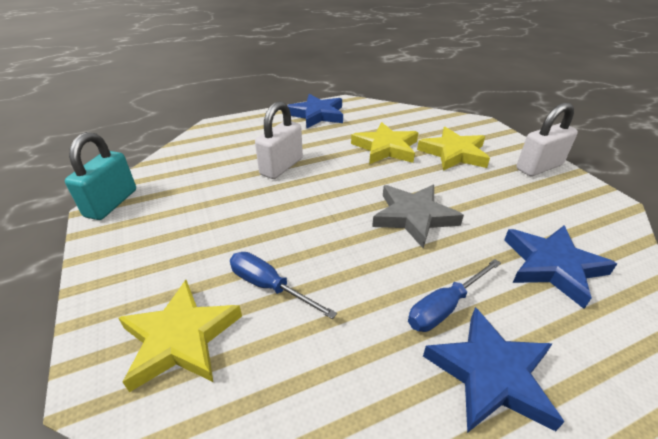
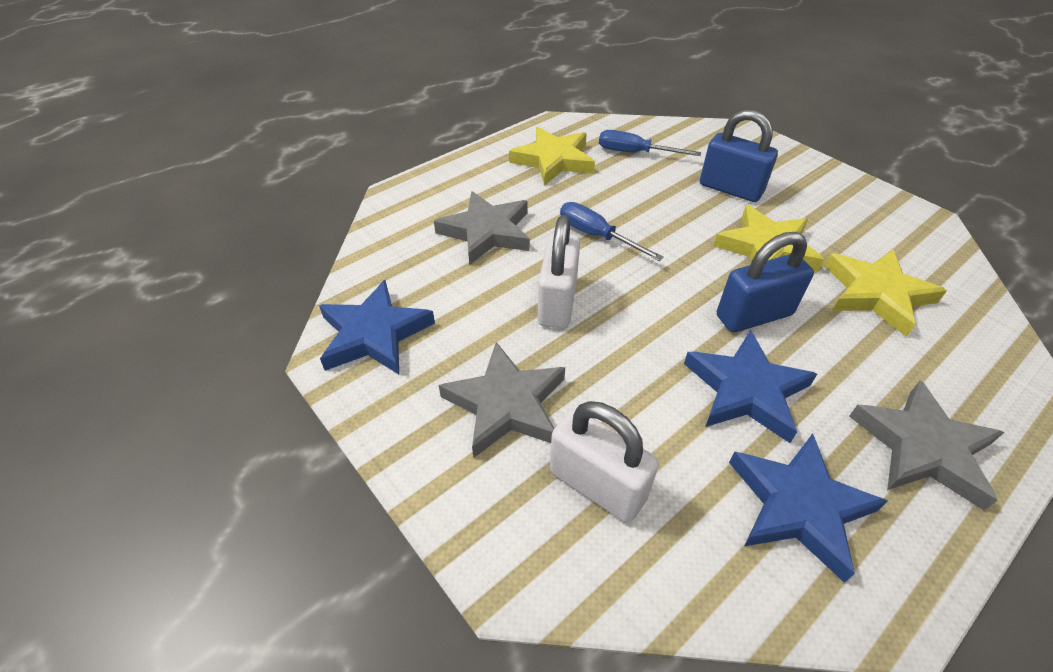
blue padlock: none = 0 -> [700,109,778,202] [717,232,814,332] = 2
grey star: [372,185,464,248] = 1 -> [434,191,530,265] [439,342,565,458] [849,380,1004,510] = 3
turquoise padlock: [65,132,136,220] = 1 -> none = 0

